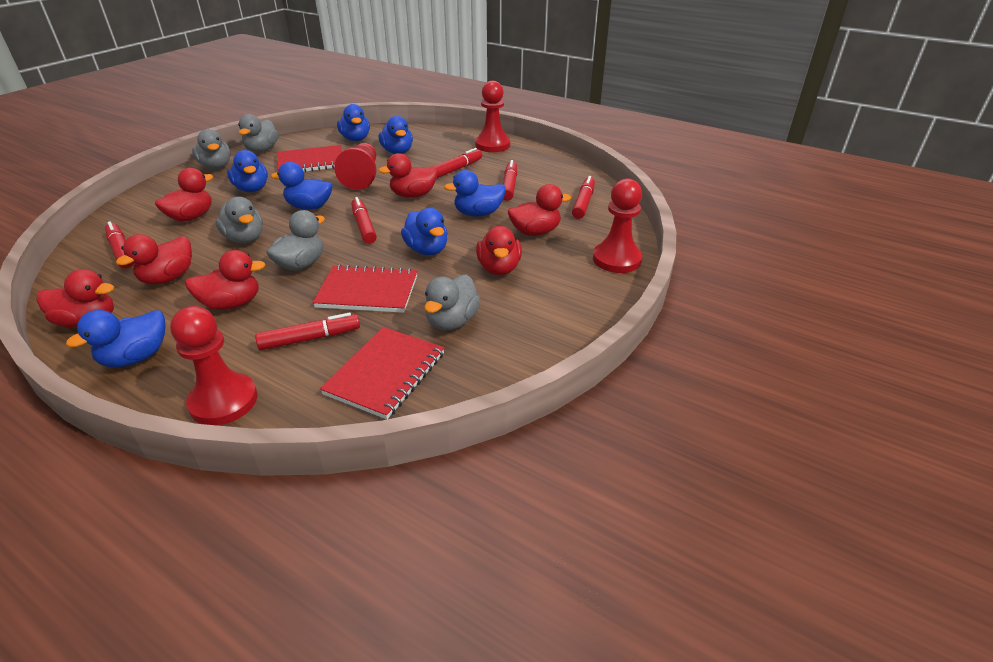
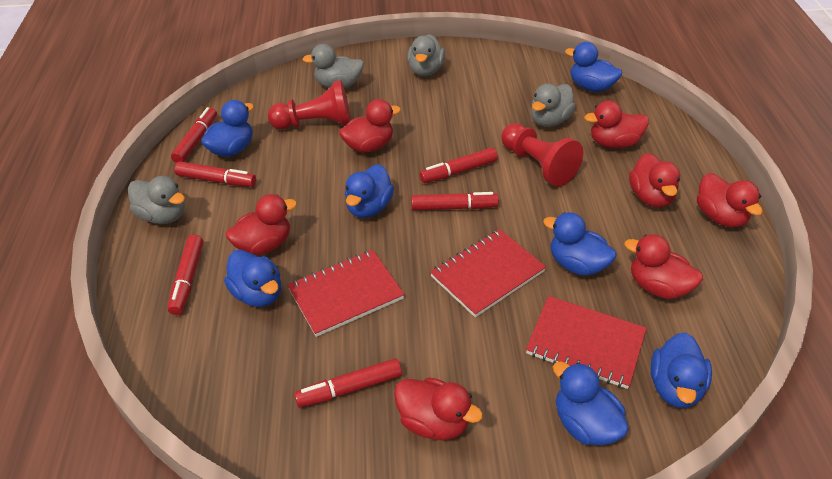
grey duck: [192,129,231,169] [215,197,263,243] [238,114,279,152] [266,210,325,271] [424,274,481,331] = 5 -> [128,176,185,224] [302,44,364,88] [407,34,445,76] [531,83,576,127] = 4
red pawn: [170,306,258,425] [334,143,377,190] [475,81,510,152] [593,178,642,273] = 4 -> [268,80,351,130] [501,123,583,187] = 2

